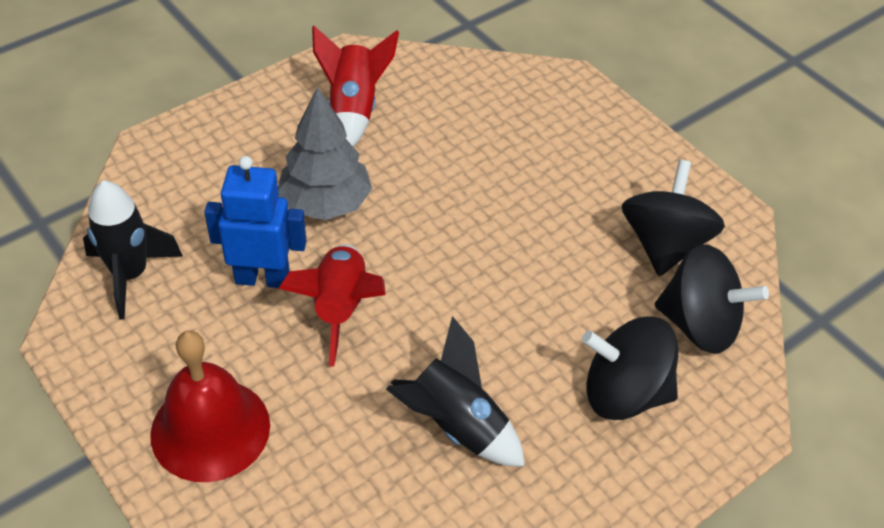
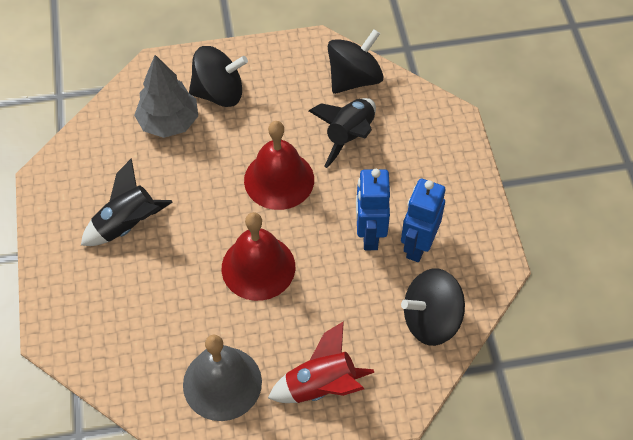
blue robot: [204,156,306,288] = 1 -> [356,169,390,250] [401,179,445,262] = 2
grey bell: none = 0 -> [183,335,262,421] = 1
red bell: [150,331,270,482] = 1 -> [222,212,295,301] [244,121,314,210] = 2
red rocket: [278,244,386,366] [312,26,399,147] = 2 -> [268,321,374,403] = 1

